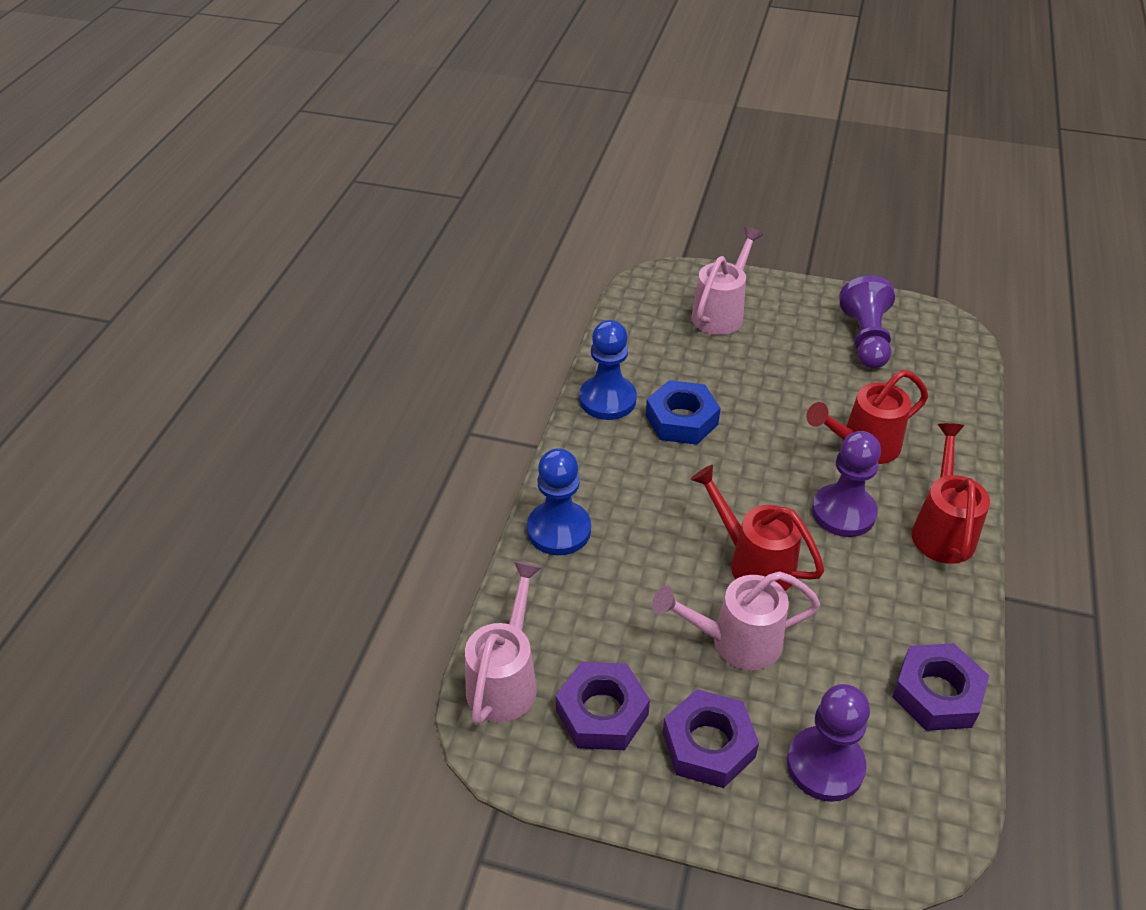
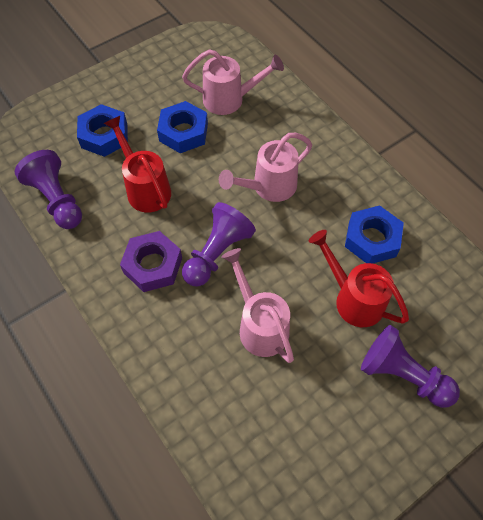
blue nut: [646,380,721,445] = 1 -> [77,104,128,157] [157,101,208,153] [345,205,404,264] = 3
blue pawn: [527,448,591,555] [579,320,637,420] = 2 -> none = 0
purple nut: [556,662,650,750] [663,689,759,788] [892,643,989,731] = 3 -> [120,231,182,292] = 1
red watering can: [691,465,824,591] [806,370,928,464] [912,423,990,564] = 3 -> [104,116,171,213] [309,230,409,327] = 2

